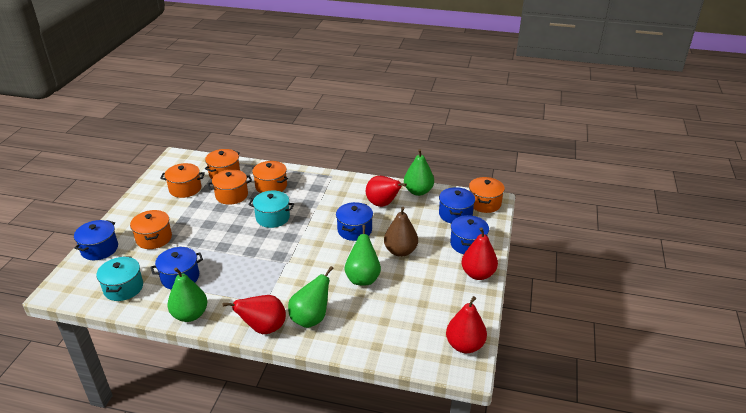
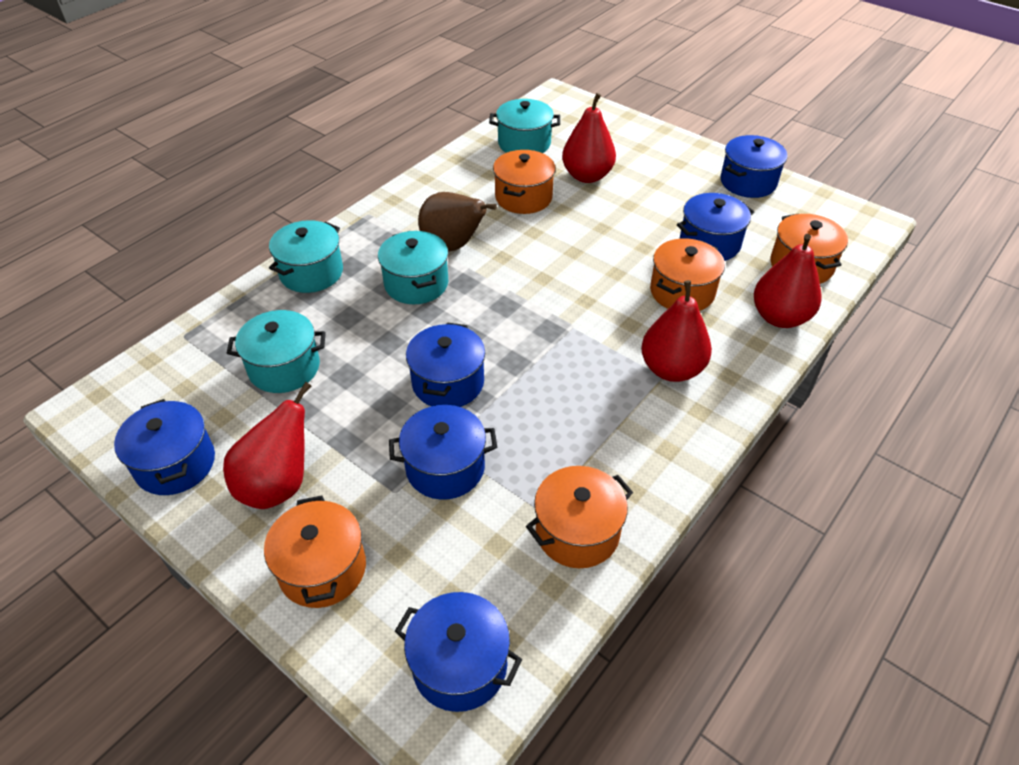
blue pot: [74,220,118,260] [150,247,203,289] [336,202,373,241] [439,187,475,223] [450,215,489,254] = 5 -> [114,399,215,495] [389,405,497,500] [395,592,522,712] [406,322,485,407] [677,193,754,261] [721,135,788,198] = 6
green pear: [167,267,207,322] [288,266,334,328] [344,225,381,285] [404,149,434,196] = 4 -> none = 0
orange pot: [130,210,172,249] [160,163,205,198] [205,149,240,179] [208,169,252,205] [252,161,288,193] [469,177,505,213] = 6 -> [264,495,366,608] [493,150,556,214] [526,466,633,568] [650,238,725,311] [770,214,848,284] = 5
turquoise pot: [97,256,143,301] [248,191,294,228] = 2 -> [227,310,326,393] [269,220,343,293] [378,231,448,304] [489,99,560,153] = 4

